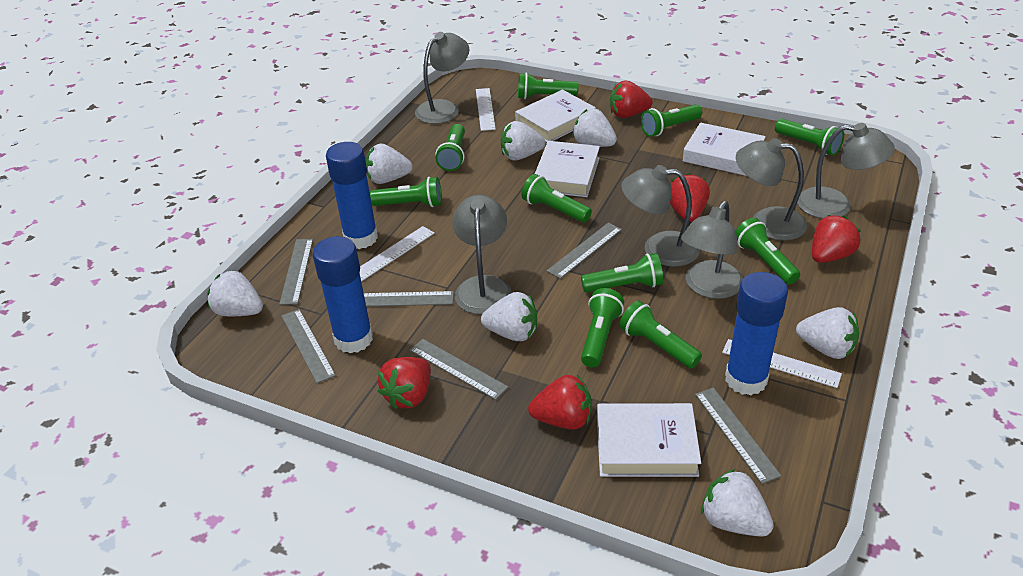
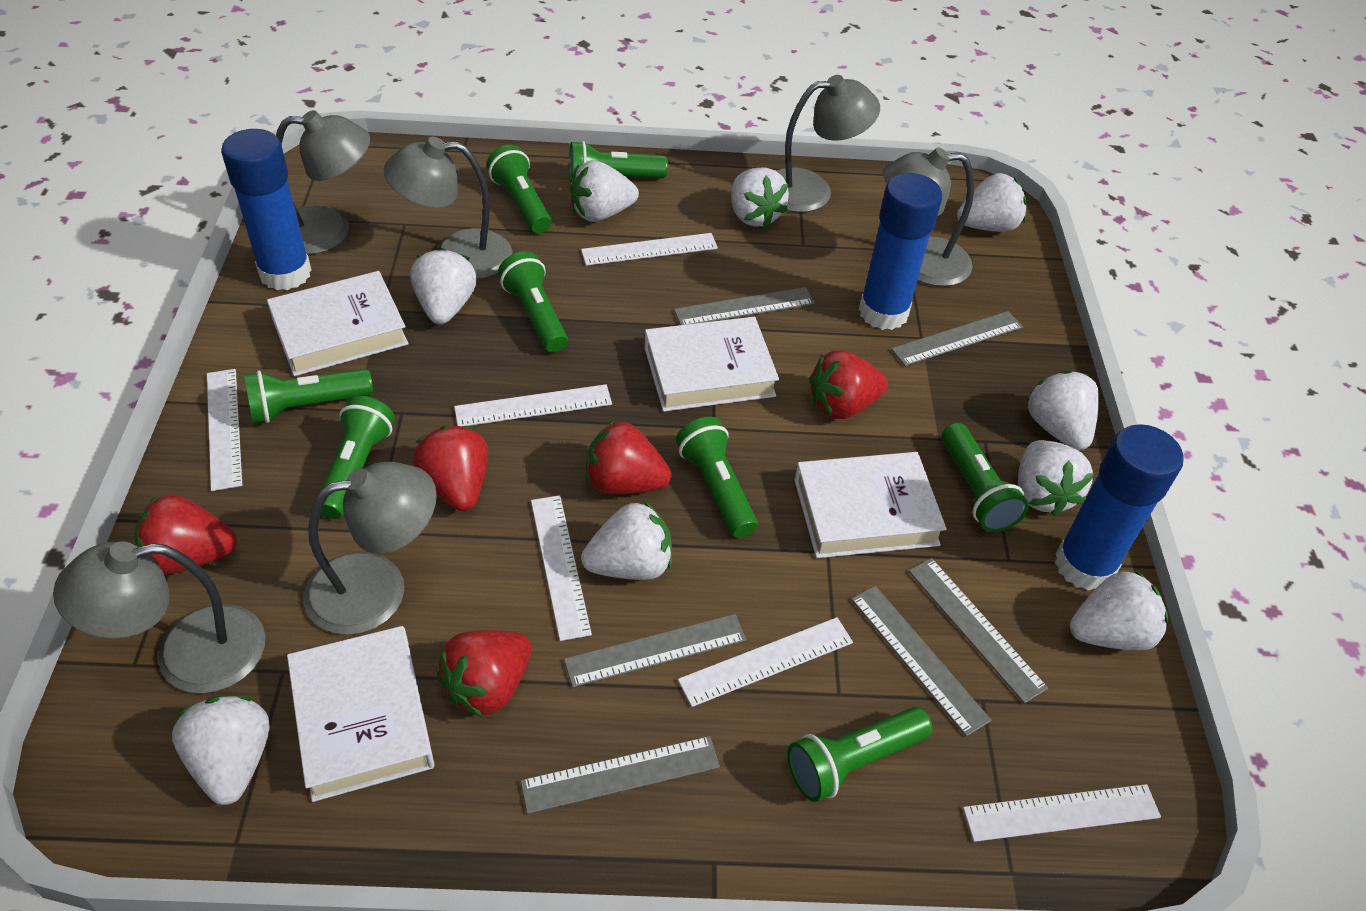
green flashlight: [370,177,442,207] [436,124,465,171] [518,72,579,99] [522,174,592,223] [581,253,663,293] [581,288,624,367] [619,301,702,369] [641,104,702,137] [736,218,800,284] [775,119,844,156] = 10 -> [244,369,373,423] [321,396,395,519] [487,145,552,233] [498,251,568,353] [569,141,668,183] [676,417,758,538] [787,707,933,802] [942,423,1029,532] = 8
white ruler: [359,226,434,282] [476,88,496,131] [722,339,842,388] = 3 -> [207,369,242,491] [454,384,612,426] [531,495,592,641] [581,233,718,266] [678,617,853,707] [963,784,1161,842] = 6
white strawberry: [207,270,263,316] [365,144,413,184] [481,292,537,341] [501,121,546,161] [572,109,617,147] [701,469,774,536] [796,307,859,359] = 7 -> [172,695,270,805] [410,248,477,324] [570,160,639,222] [581,501,672,580] [731,167,789,228] [957,173,1027,232] [1018,440,1094,516] [1027,370,1099,450] [1070,569,1169,650] = 9

